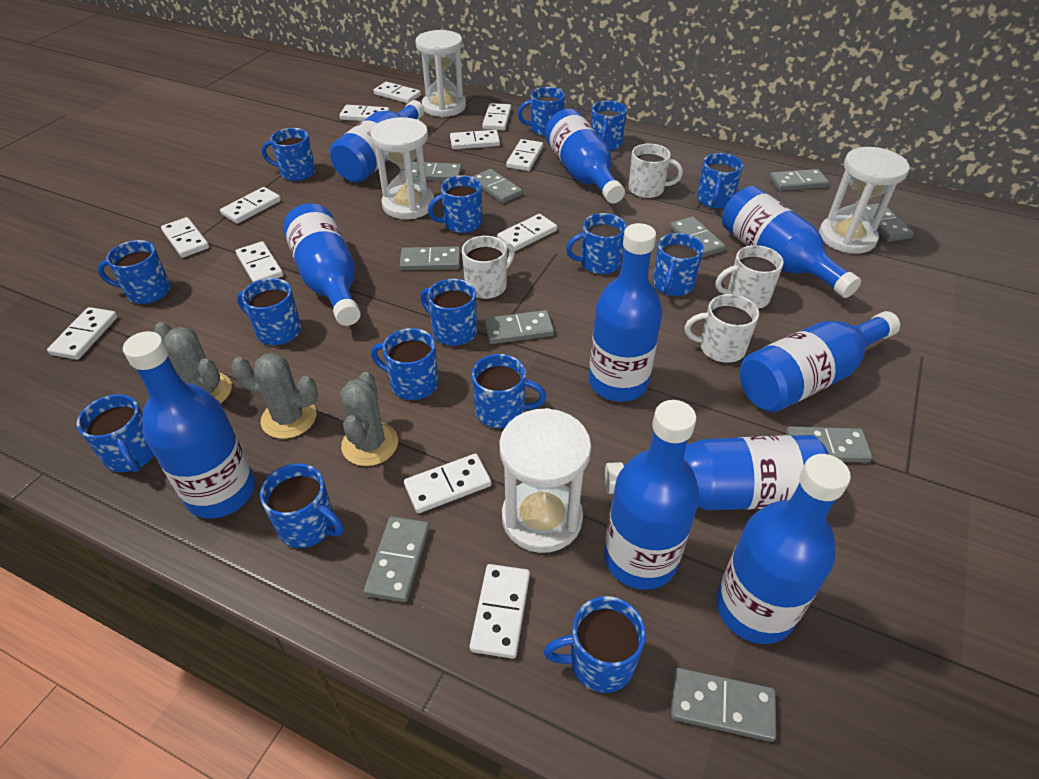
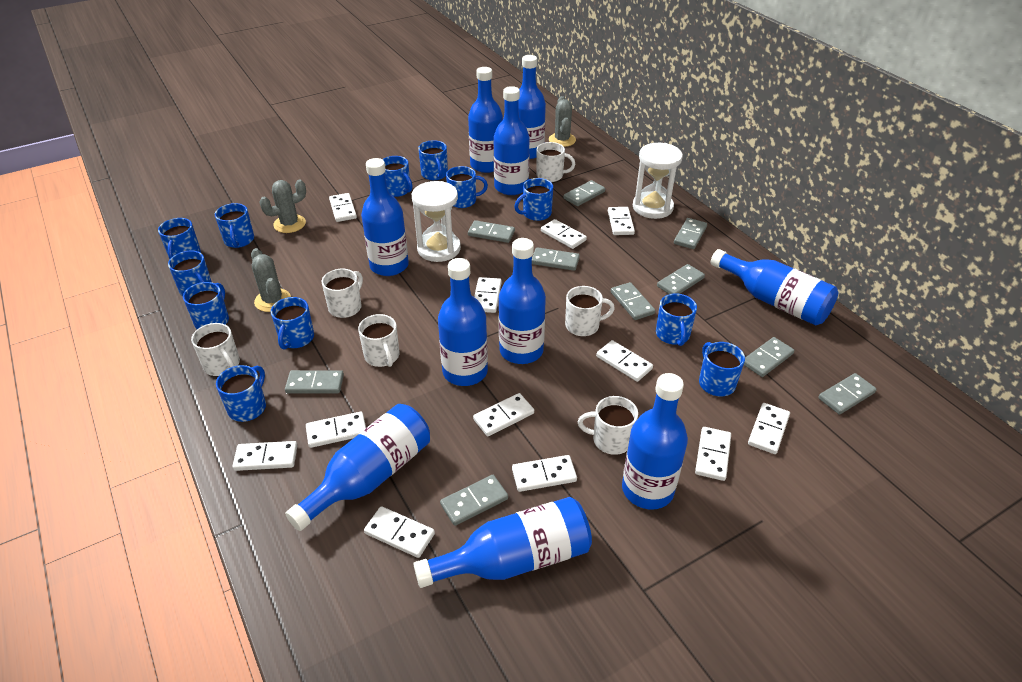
blue mug: [77,394,154,472] [97,240,171,304] [237,278,301,345] [260,463,344,548] [261,128,316,181] [371,328,439,400] [420,279,477,346] [428,175,482,233] [472,354,546,428] [517,87,565,136] [543,596,646,693] [566,213,627,274] [591,101,627,151] [653,233,704,296] [697,153,743,209] = 15 -> [158,218,201,259] [168,251,212,296] [183,282,229,329] [215,203,254,248] [216,365,266,422] [271,297,314,350] [382,156,413,197] [418,140,448,180] [446,166,488,208] [514,178,553,221] [656,293,697,346] [699,342,745,396] = 12
white hourglass: [370,117,434,219] [416,30,466,117] [499,408,591,553] [819,147,910,254] = 4 -> [412,181,461,262] [633,143,683,219] = 2
white mug: [462,236,515,299] [629,143,683,198] [684,294,759,363] [715,245,784,309] = 4 -> [191,323,240,376] [322,269,363,318] [358,314,399,367] [537,142,575,182] [565,286,615,336] [578,396,638,455] = 6

